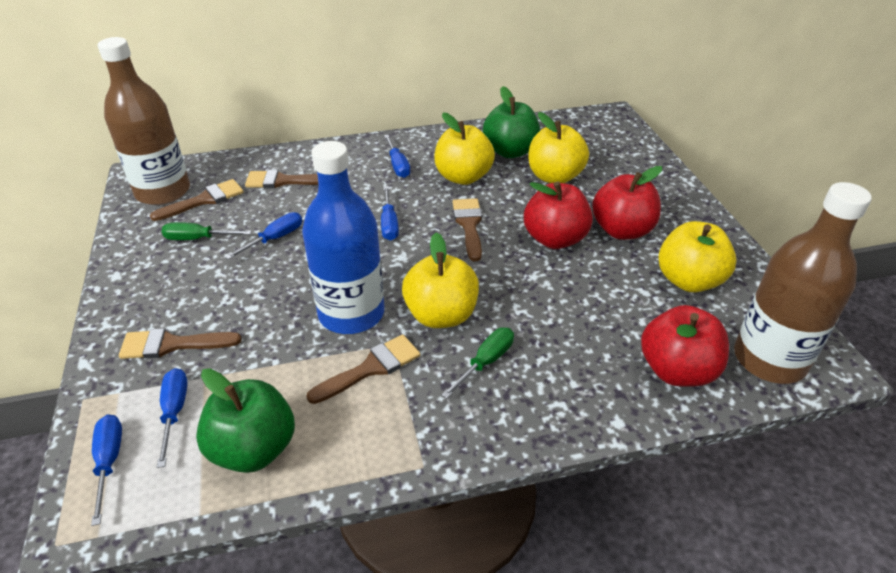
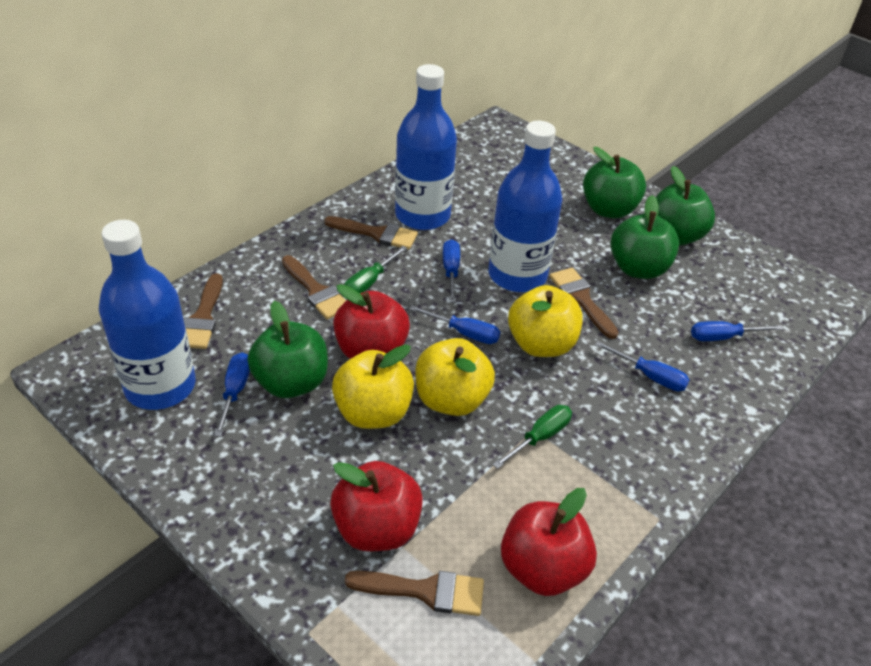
blue bottle: [302,141,384,334] = 1 -> [99,220,196,410] [395,64,457,230] [488,121,562,292] = 3
brown bottle: [98,37,190,205] [734,182,872,384] = 2 -> none = 0
green apple: [196,368,295,473] [483,86,540,158] = 2 -> [247,301,328,398] [583,147,646,218] [611,195,679,279] [656,166,715,246] = 4
yellow apple: [402,233,479,328] [434,112,495,185] [528,112,589,183] [658,221,736,292] = 4 -> [332,344,414,429] [415,338,495,416] [508,285,583,357] = 3

